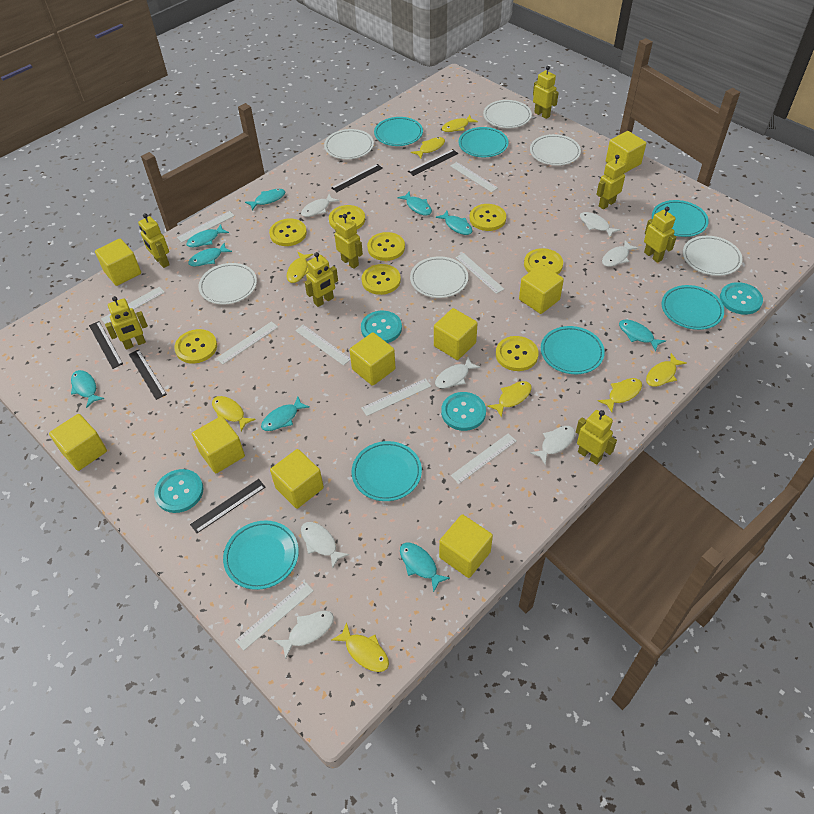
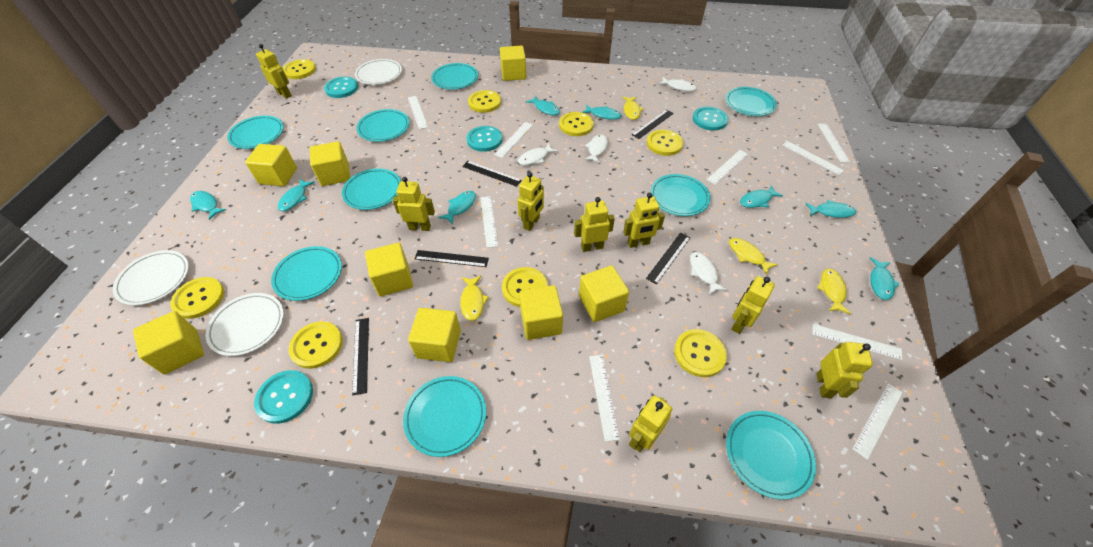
turquoise fish: [71,370,104,408] [186,224,229,247] [188,243,232,266] [245,189,285,210] [261,397,309,431] [397,191,432,215] [400,543,450,592] [436,211,472,235] [619,320,666,351] = 9 -> [190,191,226,220] [278,179,315,211] [438,191,476,225] [526,96,560,115] [582,105,622,120] [740,185,783,208] [805,200,856,218] [870,257,900,300] = 8
turquoise plate: [223,521,299,590] [352,441,422,501] [374,117,423,146] [459,127,509,157] [541,326,605,374] [652,200,709,237] [662,285,724,330] = 7 -> [227,116,284,149] [271,246,342,301] [342,169,401,210] [357,109,410,142] [403,376,486,457] [431,63,478,90] [650,174,711,216] [726,87,777,116] [726,411,816,500] = 9
white fish: [274,611,334,659] [301,194,339,217] [301,522,349,569] [435,357,480,389] [530,426,575,465] [580,212,620,237] [602,240,638,267] = 7 -> [518,143,558,165] [584,134,608,163] [658,77,696,91] [690,252,728,295] = 4
white plate: [198,263,257,304] [324,129,374,159] [410,256,468,298] [483,100,532,128] [530,134,581,166] [683,236,742,276] = 6 -> [113,250,189,306] [206,293,284,356] [355,59,402,85] = 3
yellow cube: [49,414,107,471] [95,239,141,286] [192,416,245,473] [270,449,324,509] [349,332,395,386] [434,308,478,360] [439,514,493,578] [519,264,564,314] [606,131,646,173] = 9 -> [133,311,204,374] [245,144,297,186] [310,141,350,186] [365,243,413,297] [408,308,461,362] [500,46,526,81] [519,285,563,340] [579,266,629,322] = 8
yellow fish: [212,396,256,431] [286,252,313,283] [332,622,389,672] [411,137,445,158] [442,115,478,132] [487,381,532,417] [598,378,642,412] [646,353,687,387] = 8 -> [460,276,489,321] [622,96,644,120] [729,238,778,275] [817,269,851,314] = 4

